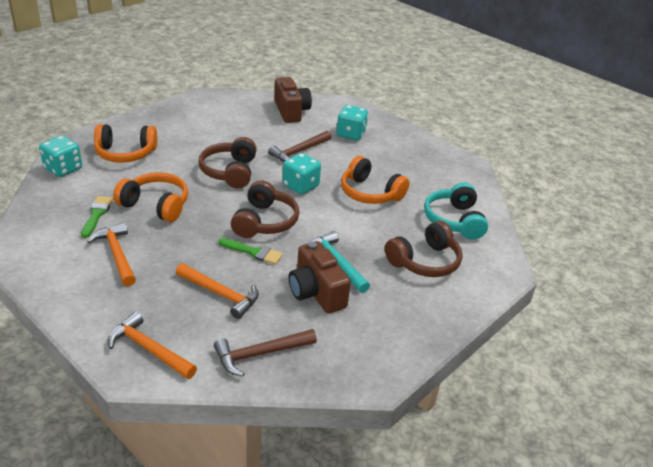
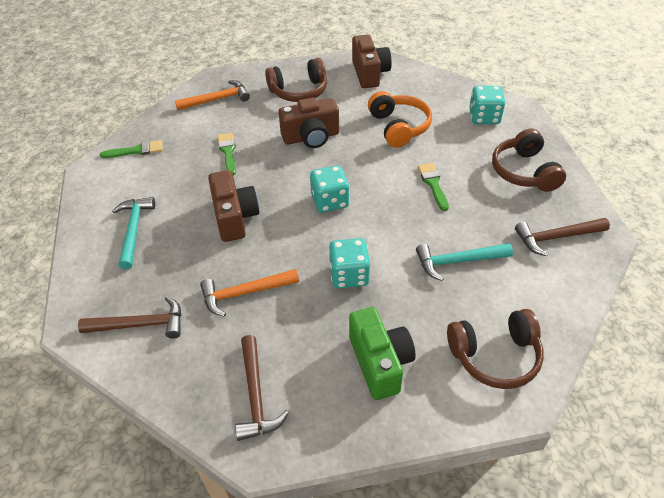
brown camera: [275,77,312,123] [289,241,351,314] = 2 -> [208,170,259,242] [278,97,339,148] [352,35,392,88] = 3
brown hammer: [214,329,317,376] [268,131,331,162] = 2 -> [78,296,181,338] [235,335,289,441] [515,218,610,256] = 3
green brush: [81,196,113,238] [218,238,283,265] = 2 -> [100,140,163,158] [217,133,236,176] [418,163,449,211] = 3
green camera: none = 0 -> [349,307,415,400] = 1
orange hammer: [87,223,136,286] [108,312,197,379] [176,263,259,319] = 3 -> [175,80,250,110] [200,269,299,317] = 2
orange headphones: [94,124,157,163] [113,172,188,222] [341,156,409,204] = 3 -> [368,91,432,148] = 1
turquoise hammer: [310,231,370,293] = 1 -> [112,197,155,269] [416,243,513,281] = 2
turquoise headphones: [424,182,488,240] = 1 -> none = 0

